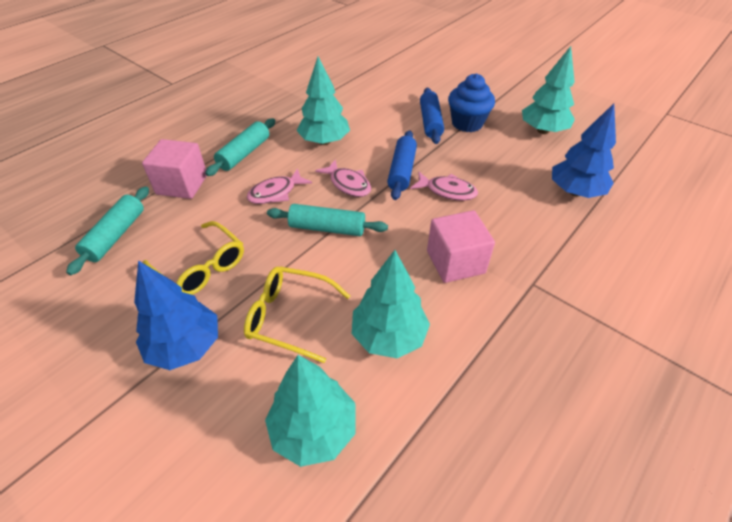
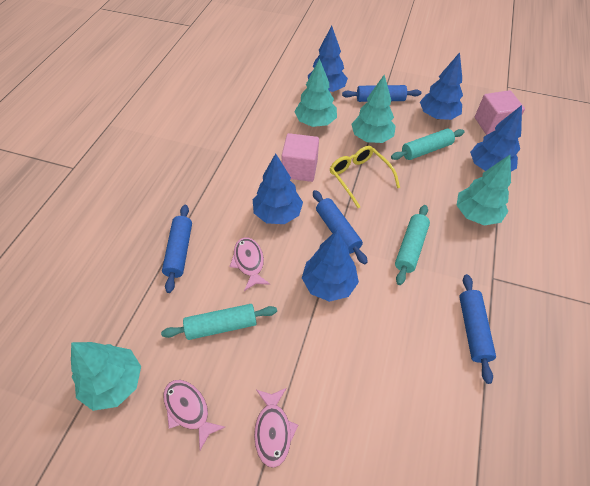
blue cupcake: [448,73,495,132] = 1 -> none = 0
blue rolling pin: [387,130,417,200] [420,88,444,144] = 2 -> [162,205,192,293] [313,190,368,265] [342,85,421,102] [459,274,496,384] = 4
blue tree: [134,260,218,370] [552,103,616,198] = 2 -> [253,153,303,224] [302,230,359,302] [308,26,348,92] [420,52,463,120] [470,105,522,172] = 5
yellow glasses: [143,221,244,295] [244,266,350,363] = 2 -> [330,146,400,208] = 1

